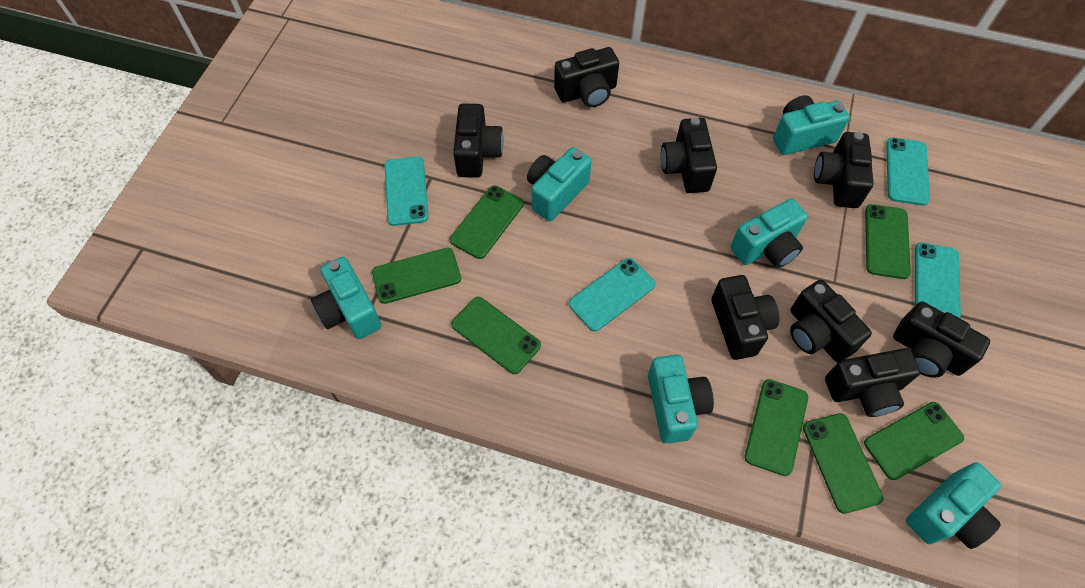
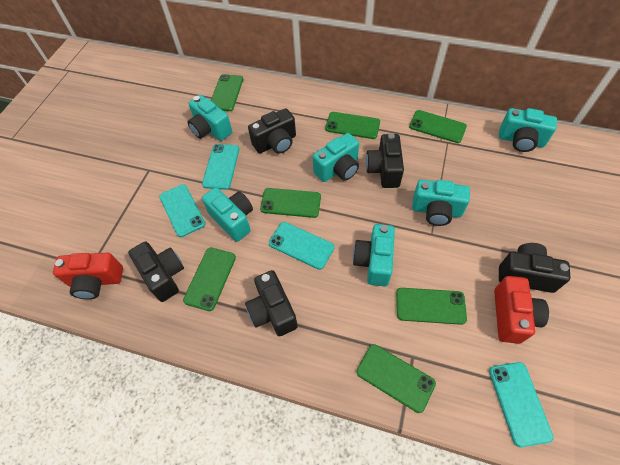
black camera: [453,103,504,178] [554,47,619,107] [661,118,717,193] [711,275,779,360] [790,280,872,363] [814,132,873,208] [825,348,920,417] [893,301,990,378] = 8 -> [128,241,184,302] [245,270,298,336] [248,108,296,154] [366,133,404,188] [499,243,571,293] = 5
red camera: none = 0 -> [53,252,123,299] [494,276,549,344] = 2

